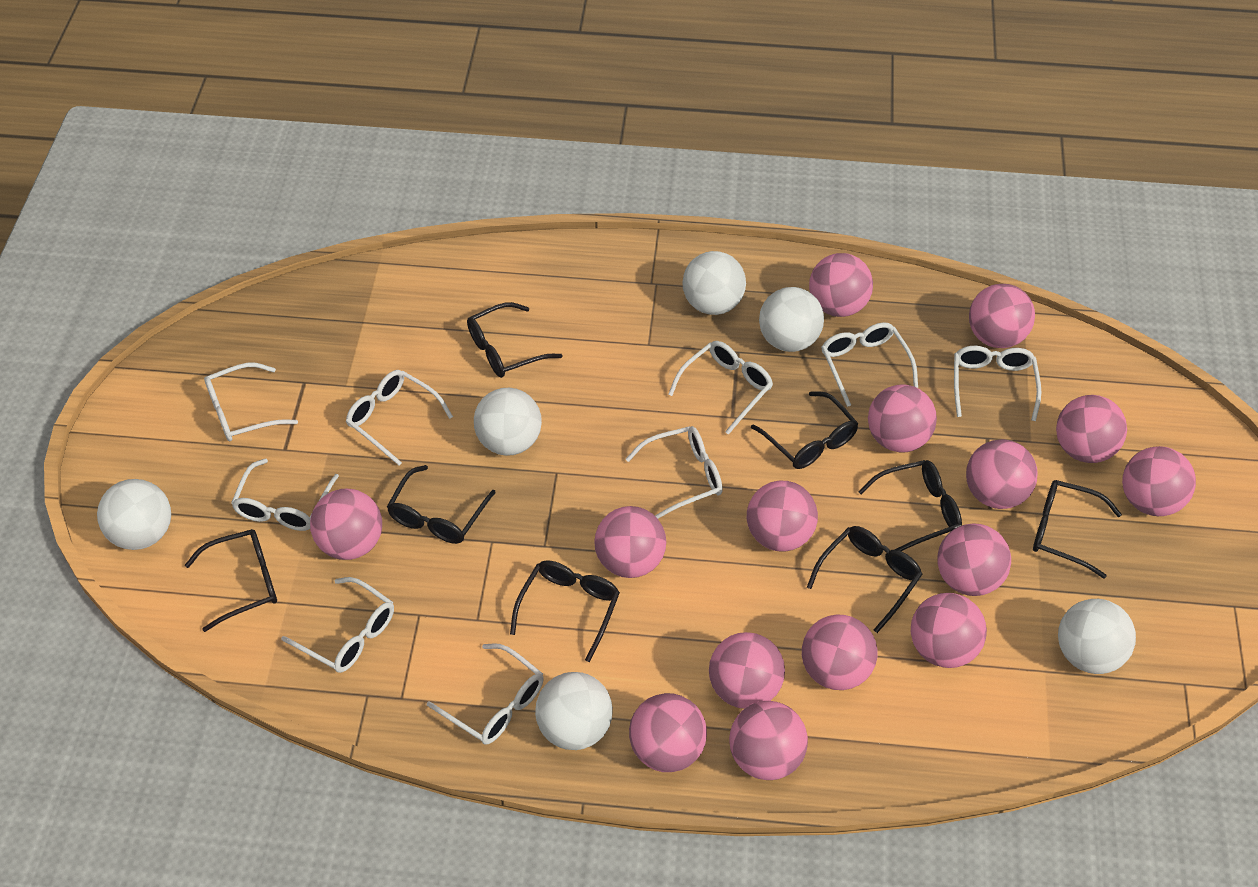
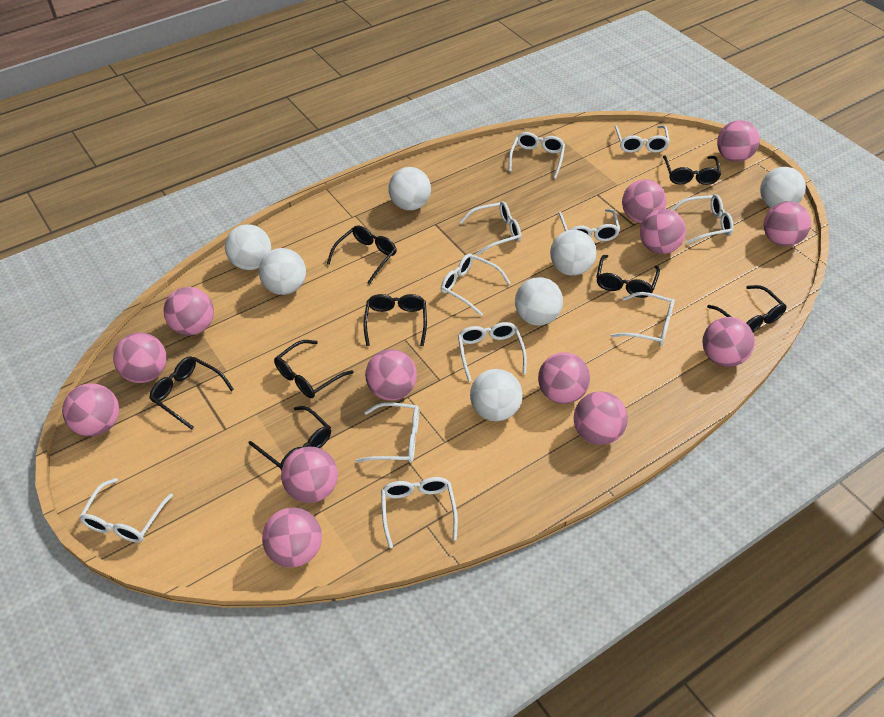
pink ball: [310,489,382,560] [594,506,666,578] [629,693,707,772] [709,632,785,709] [729,701,808,780] [747,480,818,552] [802,615,878,690] [809,253,873,317] [868,384,937,453] [911,593,987,668] [937,524,1011,596] [966,439,1038,509] [969,284,1035,348] [1056,395,1127,463] [1122,446,1196,516] = 15 -> [62,384,119,437] [113,332,166,383] [163,287,214,336] [262,508,322,568] [281,447,338,503] [365,349,417,401] [538,352,590,404] [573,391,628,445] [622,179,666,223] [640,209,686,254] [702,317,755,367] [717,120,760,162] [764,201,811,246] = 13
white ball: [97,479,171,550] [474,388,542,456] [535,672,613,750] [682,251,746,315] [759,287,824,352] [1058,599,1136,674] = 6 -> [225,224,271,270] [259,248,306,295] [388,167,431,210] [470,369,522,421] [515,277,563,325] [550,230,596,276] [760,167,806,208] = 7
white glasses: [204,363,298,441] [231,458,339,531] [281,577,394,673] [346,370,453,466] [427,643,544,745] [626,426,723,519] [668,341,773,435] [821,323,918,407] [954,346,1041,421] = 9 -> [79,478,173,543] [356,402,419,463] [381,477,458,548] [441,253,511,316] [458,322,527,382] [460,201,521,255] [509,132,565,179] [559,209,620,241] [611,292,675,346] [615,125,670,153] [671,194,734,245] = 11

